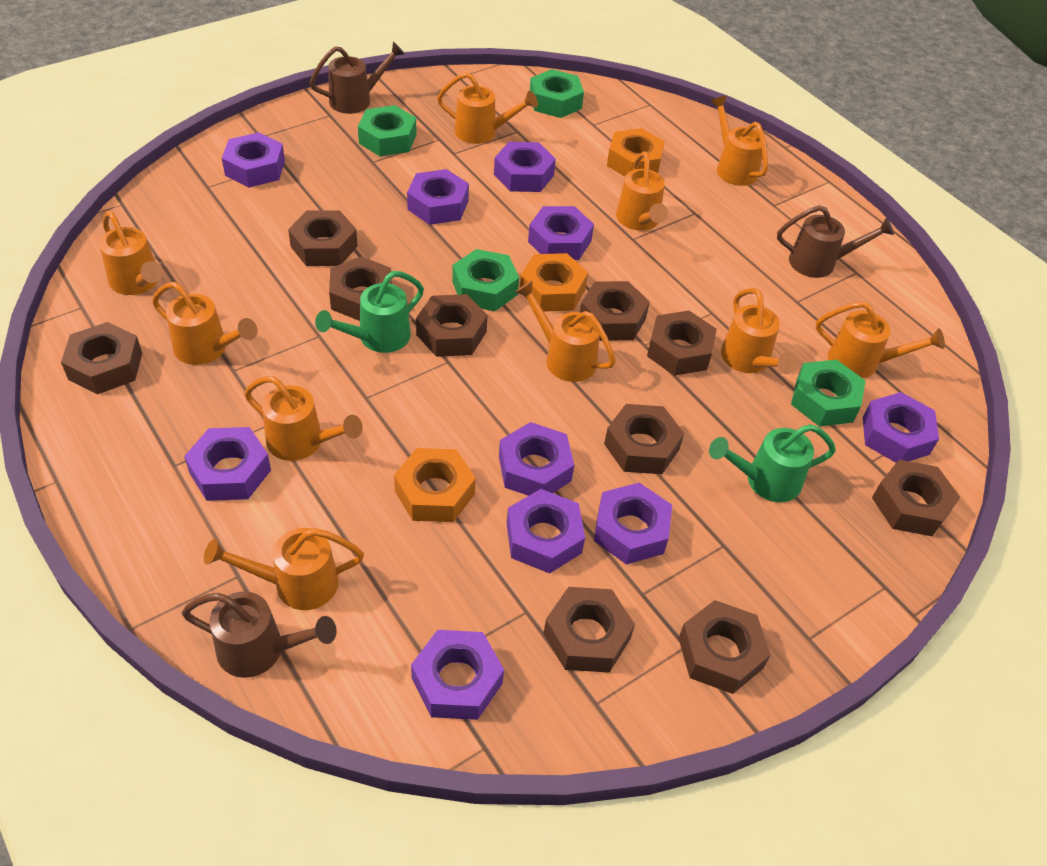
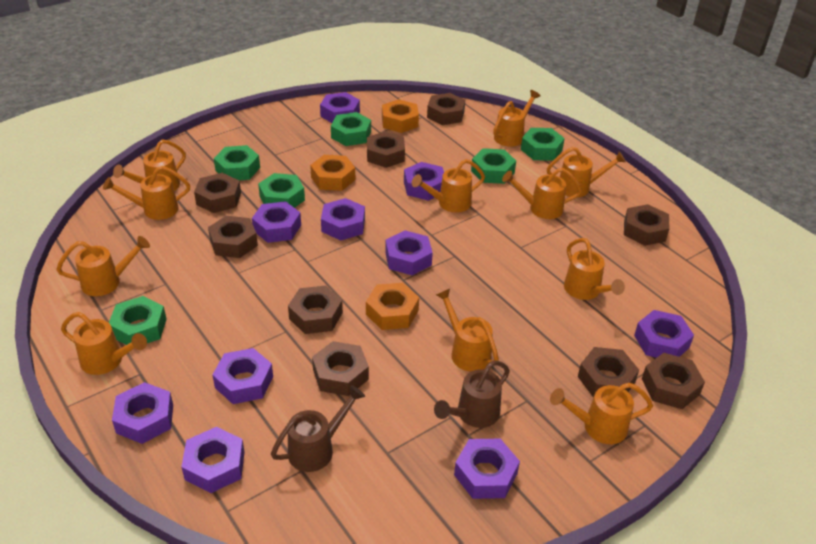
brown nut: [61,322,142,394] [288,210,358,266] [329,256,392,321] [416,294,487,357] [543,587,635,673] [580,281,650,341] [604,404,684,474] [647,311,717,376] [679,600,771,694] [872,460,960,536] = 10 -> [194,173,241,213] [208,216,258,258] [288,286,343,334] [312,341,369,396] [367,131,405,168] [427,93,465,125] [578,347,639,397] [624,204,669,246] [642,353,705,409] = 9
brown watering can: [182,591,337,678] [309,41,405,114] [777,205,894,278] = 3 -> [271,385,365,472] [434,360,510,428] = 2
green nut: [358,105,417,157] [452,249,519,311] [530,69,584,118] [791,360,865,427] = 4 -> [109,296,167,345] [214,145,260,180] [258,173,305,208] [331,112,371,146] [471,148,516,184] [521,128,565,161] = 6
green watering can: [315,271,424,353] [709,424,836,502] = 2 -> none = 0
orange watering can: [99,211,163,295] [152,282,258,365] [204,528,364,610] [244,376,363,461] [437,72,538,144] [515,280,616,382] [616,151,668,231] [710,96,768,186] [721,288,798,374] [816,301,945,378] = 10 -> [56,236,150,296] [61,312,147,375] [103,166,190,220] [113,139,186,191] [412,159,485,213] [436,289,499,372] [493,90,541,147] [502,168,582,219] [547,147,626,197] [550,383,653,444] [564,238,625,300] = 11

